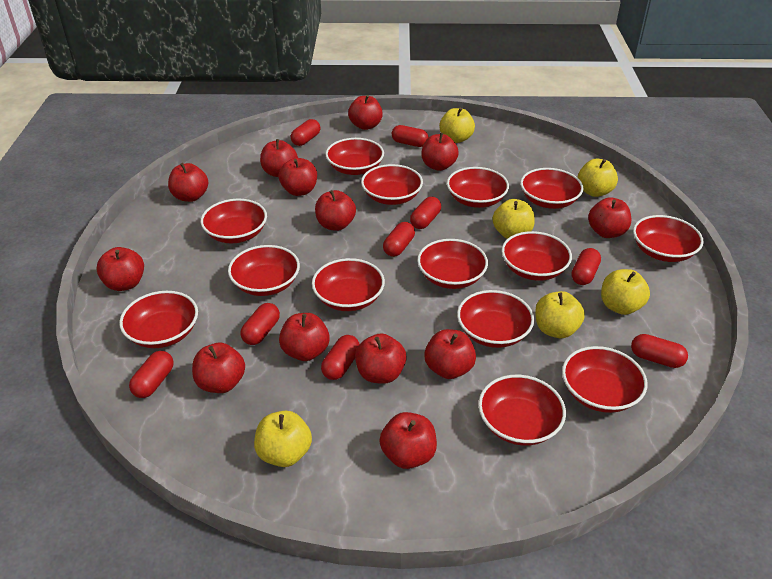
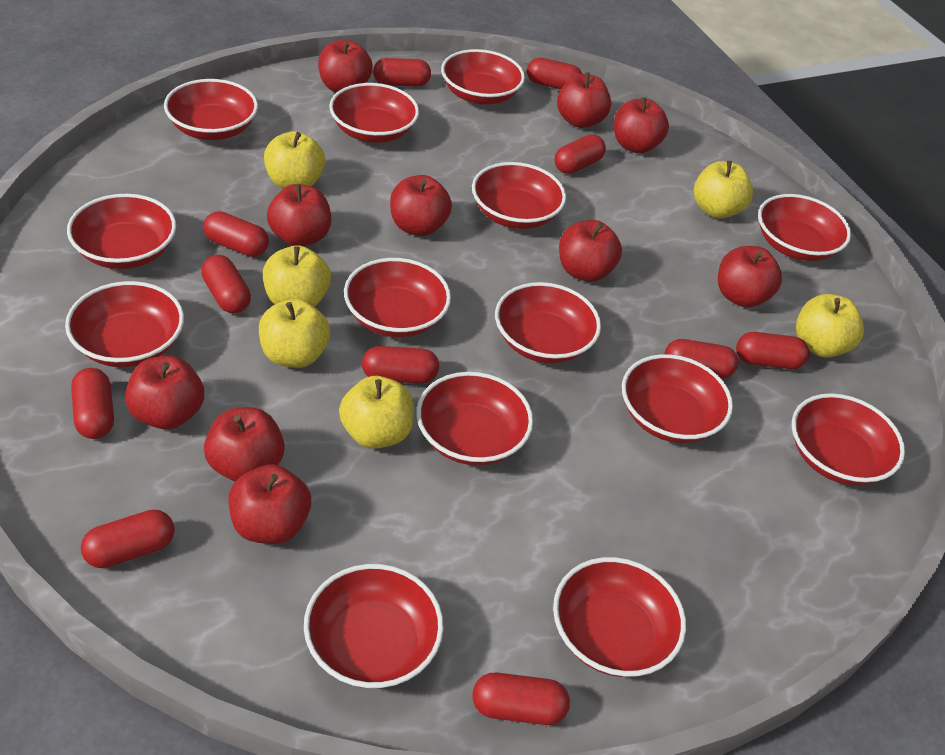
red apple: [96,247,144,291] [168,163,208,202] [192,343,245,393] [260,139,298,177] [279,158,317,196] [279,313,330,361] [315,190,356,231] [348,95,383,130] [355,333,407,384] [379,412,437,469] [421,133,459,171] [424,329,476,379] [588,197,631,238] = 13 -> [125,356,204,429] [204,407,285,481] [228,464,311,544] [267,184,331,246] [318,40,373,93] [390,175,452,236] [557,72,611,128] [559,220,622,282] [614,97,669,154] [718,246,782,307] = 10
red capsule: [129,351,174,398] [240,303,280,345] [291,119,320,146] [321,335,360,380] [383,222,415,257] [392,125,429,147] [410,197,441,229] [572,248,601,285] [631,334,688,368] = 9 -> [71,368,114,439] [81,509,175,568] [201,255,251,314] [203,211,269,257] [362,346,439,383] [373,58,431,86] [472,673,570,725] [527,58,582,89] [555,134,606,174] [665,339,738,379] [736,332,809,369] = 11

